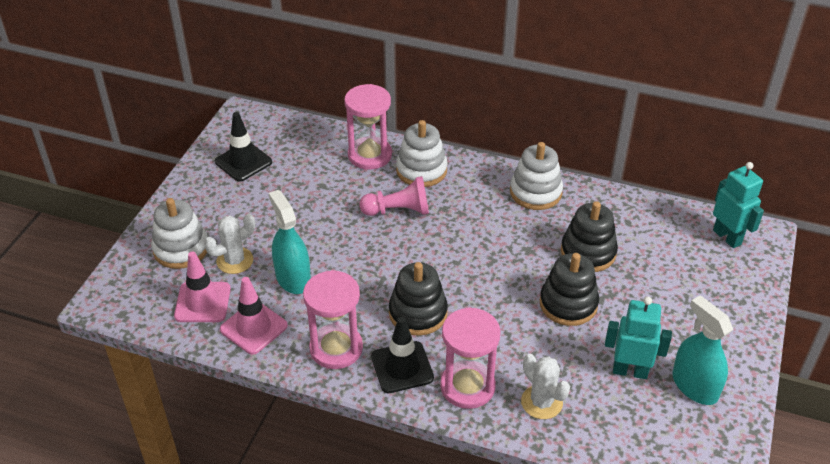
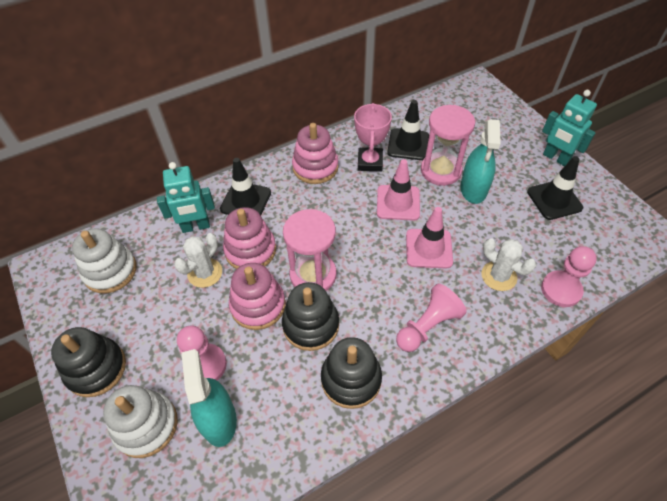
black traffic cone: [215,112,272,182] [371,317,434,393] = 2 -> [220,158,271,215] [387,100,429,160] [527,156,583,220] = 3
pink hourglass: [303,270,363,369] [344,84,392,170] [440,307,501,409] = 3 -> [283,209,336,291] [421,105,475,186] = 2
pink pawn: [359,176,429,216] = 1 -> [177,325,227,381] [396,284,467,352] [541,246,597,307] = 3
pink stacking toy: none = 0 -> [223,207,276,269] [229,263,286,330] [292,123,339,184] = 3
pink trophy: none = 0 -> [354,103,392,172] = 1
white stacking toy: [151,198,207,269] [396,120,448,187] [510,142,563,210] = 3 -> [72,228,136,294] [103,385,178,458] = 2

